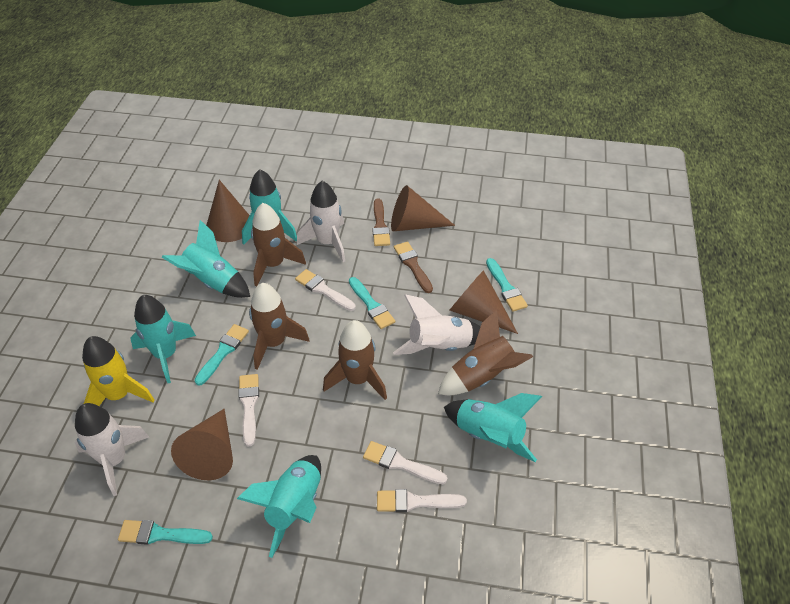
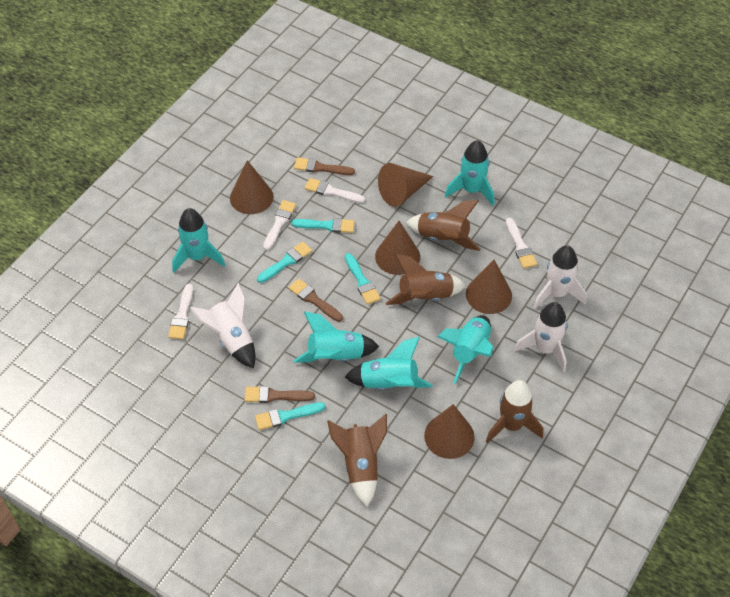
brown brush: [372,199,390,246] [394,241,433,293] = 2 -> [245,386,315,403] [288,278,343,322] [294,157,355,175] = 3
brown cone: [171,409,233,480] [206,180,250,242] [391,185,455,231] [450,270,518,334] = 4 -> [230,160,274,214] [375,221,420,275] [378,163,434,207] [424,404,475,459] [466,260,512,314] = 5
yellow rocket: [82,336,155,406] = 1 -> none = 0

